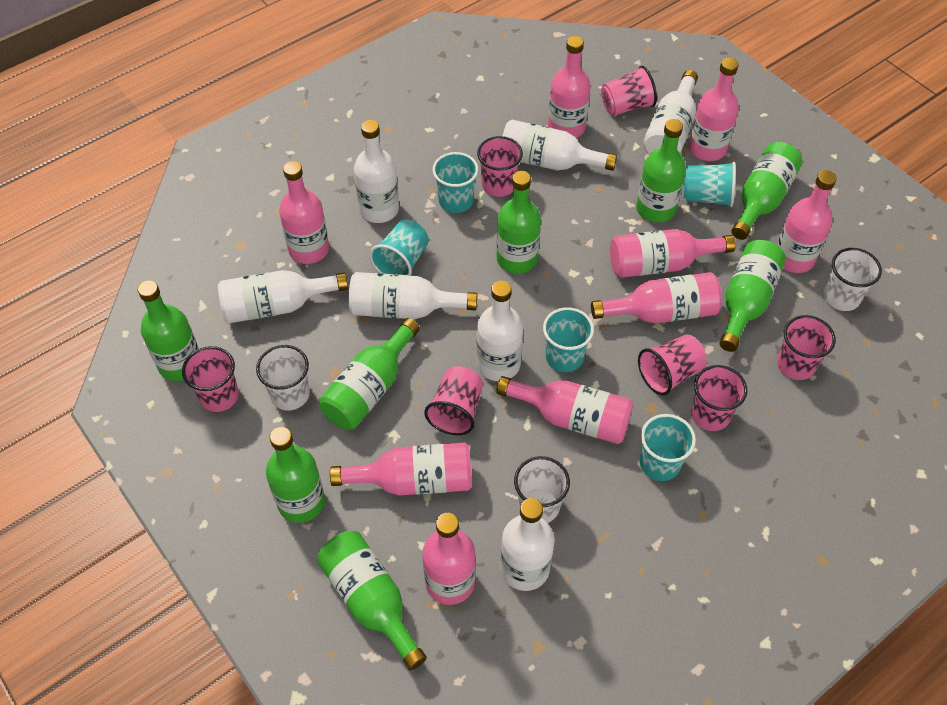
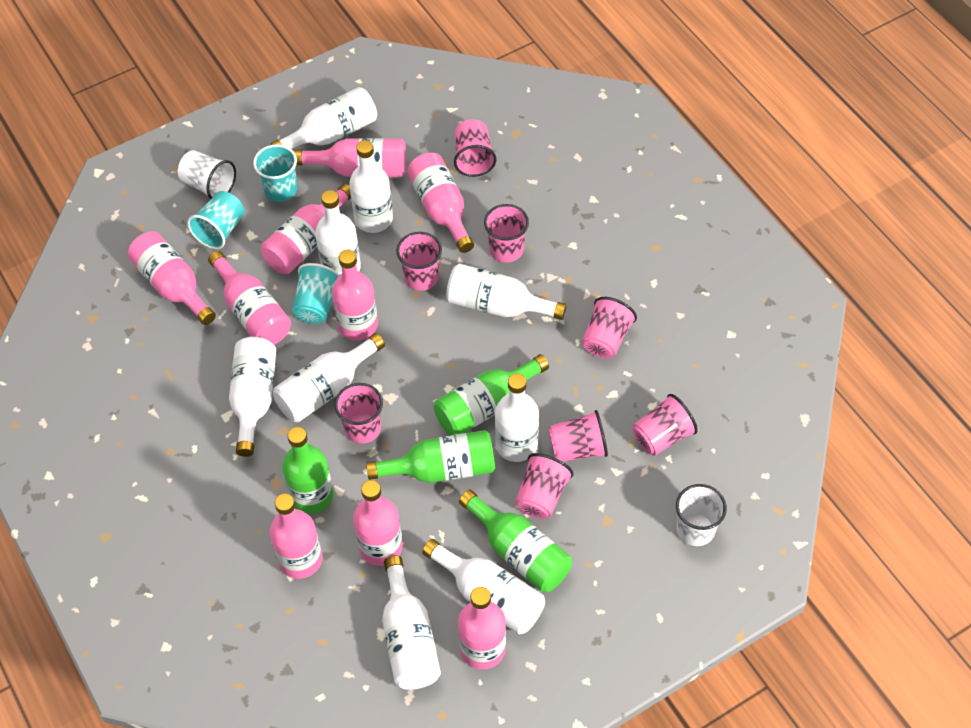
green bottle: [138,280,199,381] [266,427,325,523] [317,531,427,671] [319,318,420,430] [497,171,541,274] [636,119,686,222] [719,240,786,352] [731,142,803,240] = 8 -> [282,427,333,514] [366,430,495,483] [434,354,549,435] [459,489,572,592] = 4
pink cup: [182,346,239,412] [424,366,483,435] [477,136,523,197] [601,66,657,116] [638,334,707,395] [691,365,747,431] [777,315,836,380] = 7 -> [334,383,383,444] [396,232,442,290] [454,119,496,177] [484,204,529,263] [515,453,573,519] [549,410,608,462] [582,297,637,358] [633,394,698,456] = 8
turquoise cup: [370,220,429,276] [432,152,478,213] [543,307,594,372] [640,414,696,481] [684,162,736,207] = 5 -> [187,191,245,249] [253,144,297,202] [292,263,340,324] = 3
white bottle: [218,270,348,323] [349,272,477,319] [354,120,399,223] [476,281,523,381] [500,498,555,591] [503,119,617,171] [643,70,698,155] = 7 -> [229,337,276,457] [271,87,377,149] [273,333,385,422] [315,190,361,275] [349,140,393,233] [382,556,441,690] [422,539,545,634] [446,264,567,320] [495,373,539,462] = 9
white cup: [256,345,310,411] [514,456,570,523] [824,248,882,311] = 3 -> [178,150,236,199] [676,484,727,546] = 2

